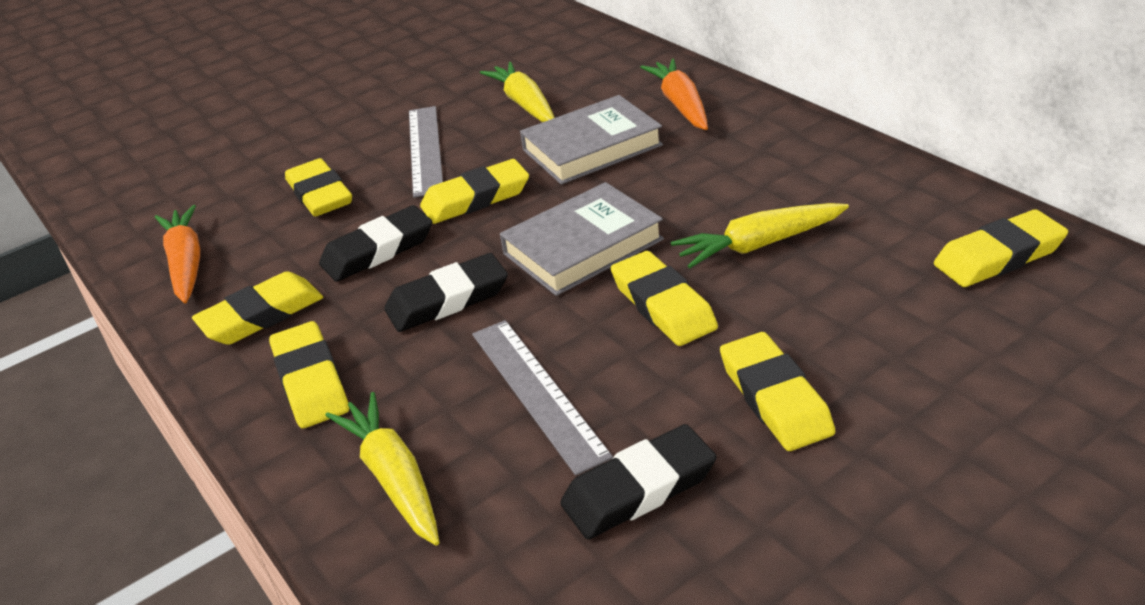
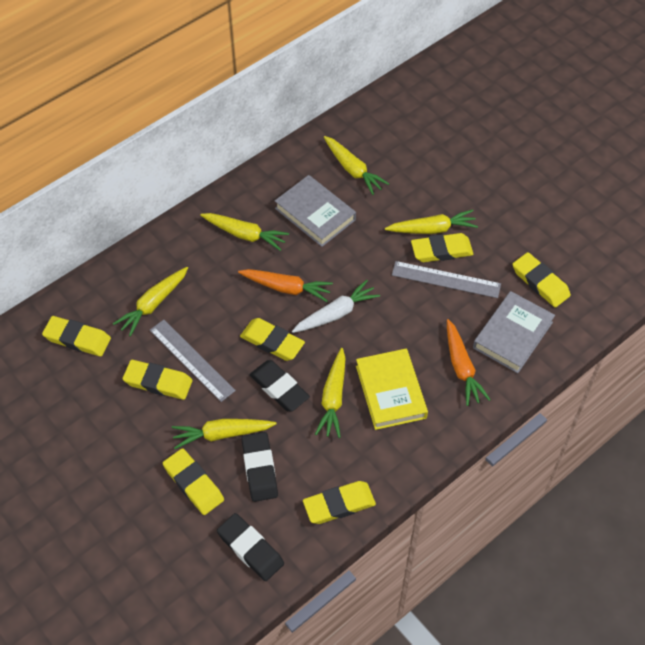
white carrot: none = 0 -> [292,280,380,333] = 1
yellow book: none = 0 -> [356,348,428,430] = 1
yellow carrot: [325,392,439,546] [480,62,555,122] [671,203,849,268] = 3 -> [113,267,188,337] [172,419,277,449] [200,213,289,251] [315,348,346,438] [324,136,389,195] [385,210,478,234] = 6

